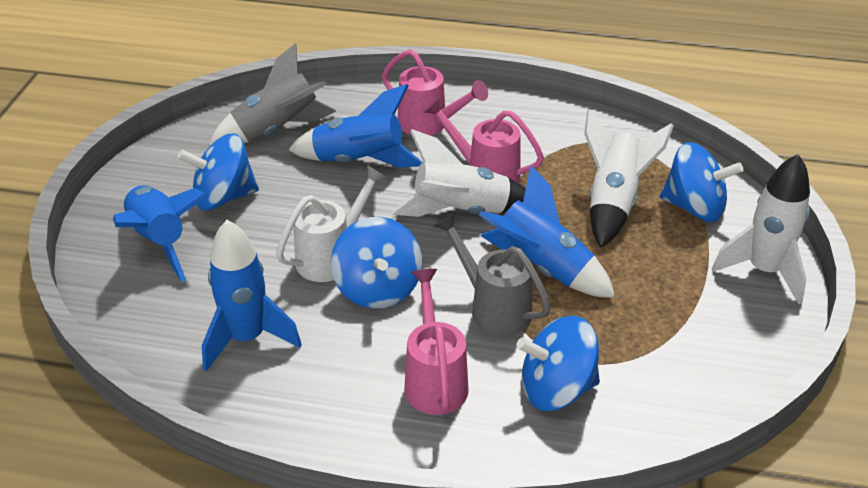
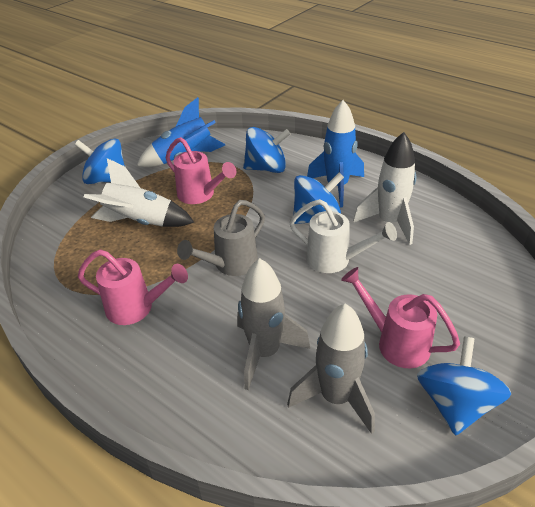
blue rocket: [113,185,208,282] [202,220,302,372] [289,84,423,168] [479,165,615,298] = 4 -> [137,97,225,167] [307,100,364,207] = 2
grey rocket: [209,43,336,146] = 1 -> [237,258,310,390] [287,303,375,434] = 2
white rocket: [392,129,526,217] [584,109,674,248] [712,154,810,304] = 3 -> [84,158,194,227] [353,132,416,245] = 2

